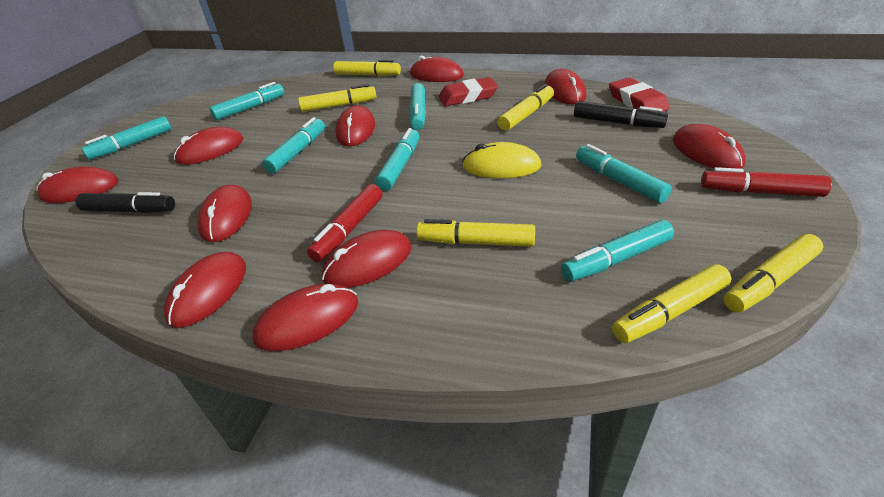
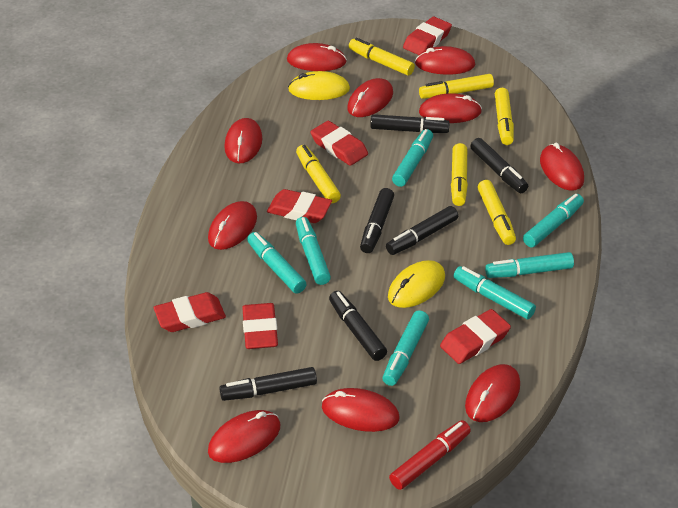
black marker: [75,192,175,213] [574,101,668,128] = 2 -> [219,367,317,401] [329,291,387,361] [360,188,394,253] [370,114,450,133] [386,206,458,255] [470,138,528,193] = 6
red eraser: [439,77,498,106] [609,78,669,112] = 2 -> [154,292,226,332] [242,303,278,349] [267,189,332,223] [311,121,368,166] [403,17,452,55] [440,309,511,364] = 6
red marker: [307,184,383,262] [701,167,832,197] = 2 -> [389,420,471,490] = 1
yellow mouse: [462,142,542,178] = 1 -> [288,71,350,100] [388,260,445,308] = 2

